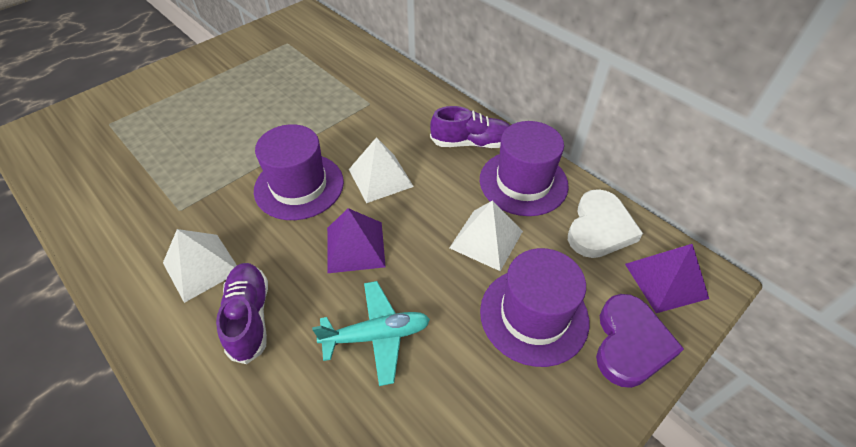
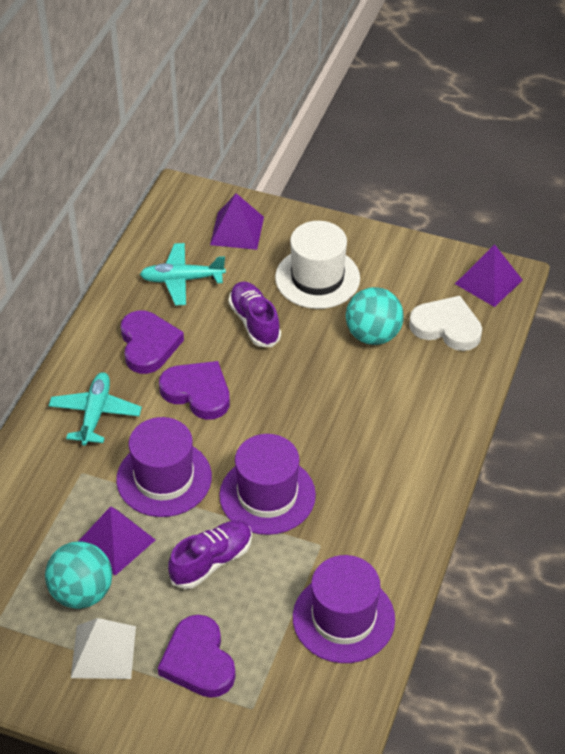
purple heart: [596,294,684,388] = 1 -> [121,310,184,374] [158,615,236,698] [159,361,230,420] = 3
purple pyramid: [327,208,386,273] [625,244,709,313] = 2 -> [78,506,155,576] [210,193,264,250] [455,244,523,307] = 3
turquoise ball: none = 0 -> [45,541,112,609] [346,287,404,345] = 2
turquoise plane: [312,281,430,386] = 1 -> [49,372,142,446] [140,243,226,305] = 2
white hat: none = 0 -> [275,221,360,309] = 1
white pyramid: [163,229,237,303] [349,137,414,203] [449,200,523,271] = 3 -> [71,618,136,679] = 1

